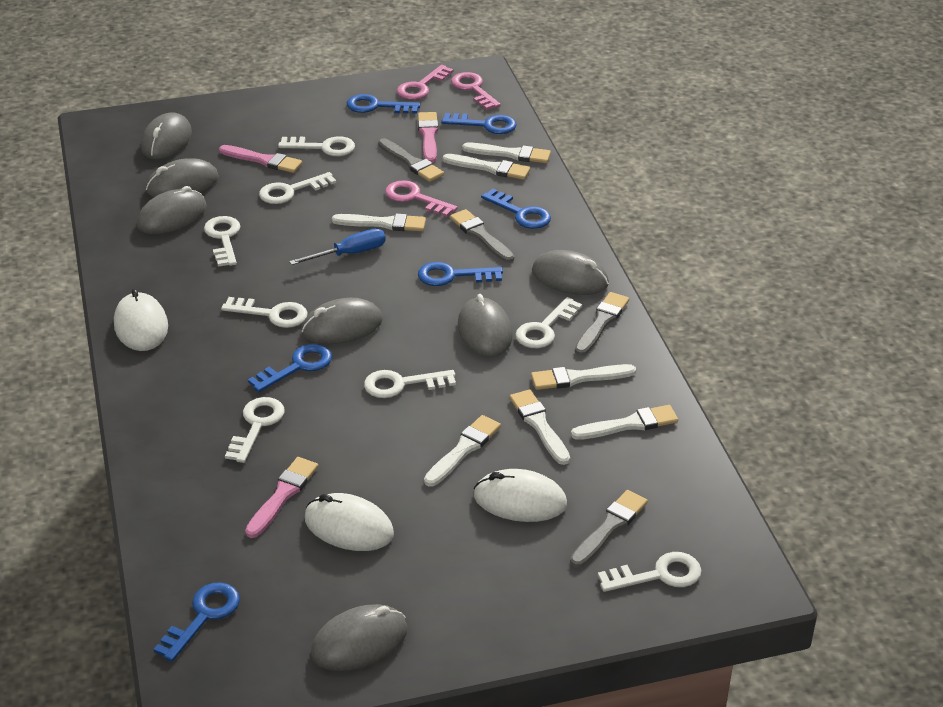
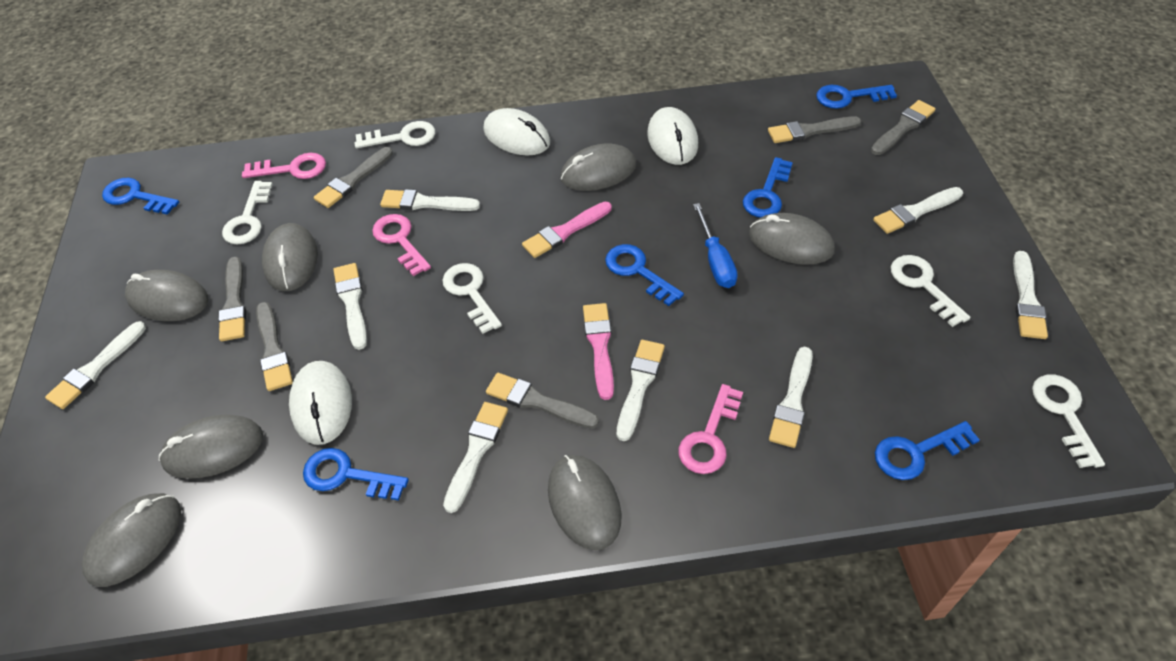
grey brush: [378,138,444,182] [450,209,515,263] [570,490,648,568] [575,292,629,356] = 4 -> [218,257,246,341] [256,302,293,391] [314,147,393,208] [486,373,599,429] [768,116,861,143] [871,100,936,155] = 6
pink brush: [219,145,302,173] [245,457,318,538] [418,112,438,163] = 3 -> [522,202,612,258] [583,303,614,400] = 2
white brush: [332,213,426,231] [424,415,501,487] [443,154,530,180] [462,143,551,163] [510,389,570,465] [531,364,636,390] [571,405,678,440] = 7 -> [45,321,146,409] [333,263,367,350] [380,189,480,211] [443,402,508,513] [617,340,665,441] [769,347,813,448] [873,187,963,234] [1013,251,1048,339] = 8
white key: [204,216,241,267] [221,297,308,328] [225,397,285,463] [259,172,336,204] [278,136,355,156] [364,370,456,398] [515,297,582,348] [598,552,702,592] = 8 -> [222,181,273,245] [355,121,435,148] [442,263,502,334] [891,255,971,327] [1032,374,1105,468] = 5

